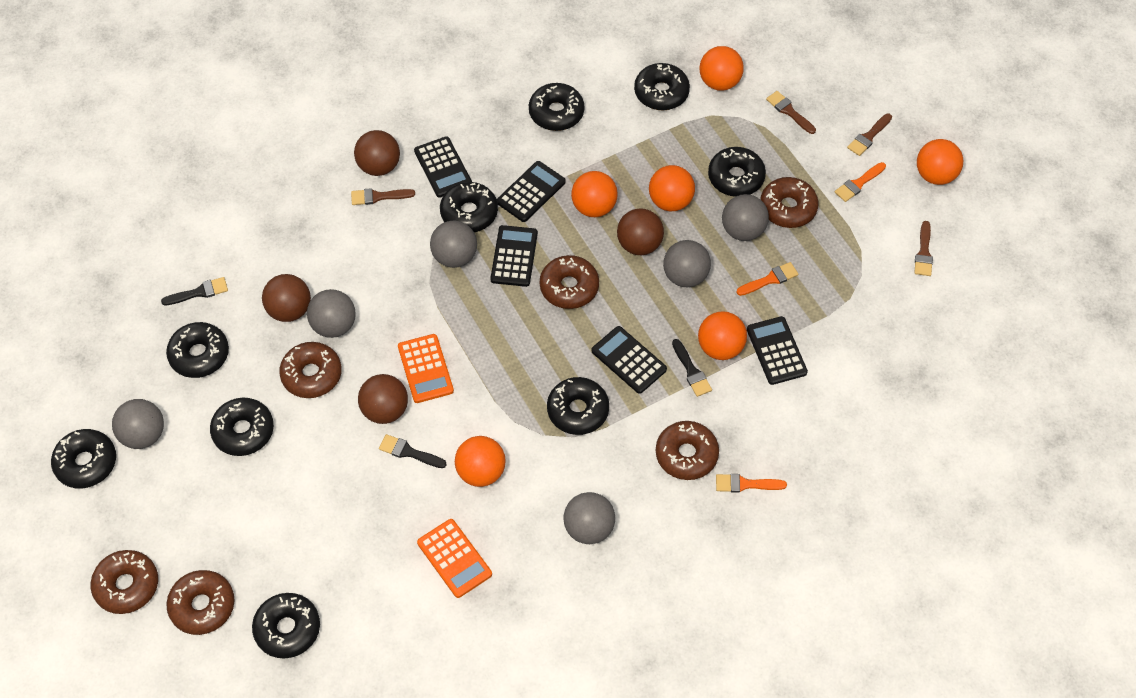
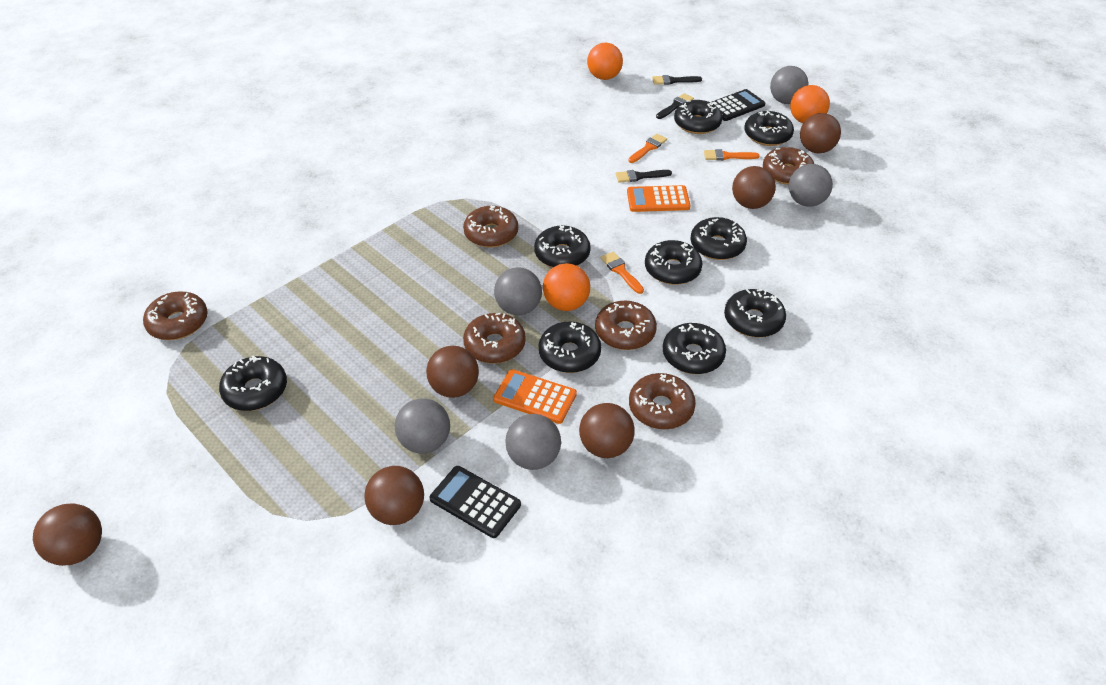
black calculator: [414,136,472,198] [491,225,538,287] [497,161,566,222] [592,326,667,394] [747,316,808,385] = 5 -> [429,466,521,538] [711,89,765,121] = 2
brown ball: [262,274,311,322] [354,130,400,176] [358,374,408,424] [617,208,664,255] = 4 -> [33,504,102,566] [364,466,424,525] [426,346,479,398] [579,403,634,458] [732,166,776,209] [800,113,841,153] = 6
brown brush: [351,188,415,205] [766,91,816,134] [847,114,892,156] [914,221,933,276] = 4 -> none = 0
grey ball: [112,399,164,449] [307,289,356,338] [430,220,477,268] [564,492,615,544] [663,240,711,287] [722,194,769,241] = 6 -> [395,399,450,453] [494,267,542,315] [505,414,561,470] [770,66,808,104] [789,164,833,206] = 5
orange ball: [455,436,506,487] [571,171,618,217] [649,165,695,211] [698,311,747,360] [700,46,744,91] [917,139,963,185] = 6 -> [543,263,590,311] [587,43,623,80] [790,85,830,123] = 3

